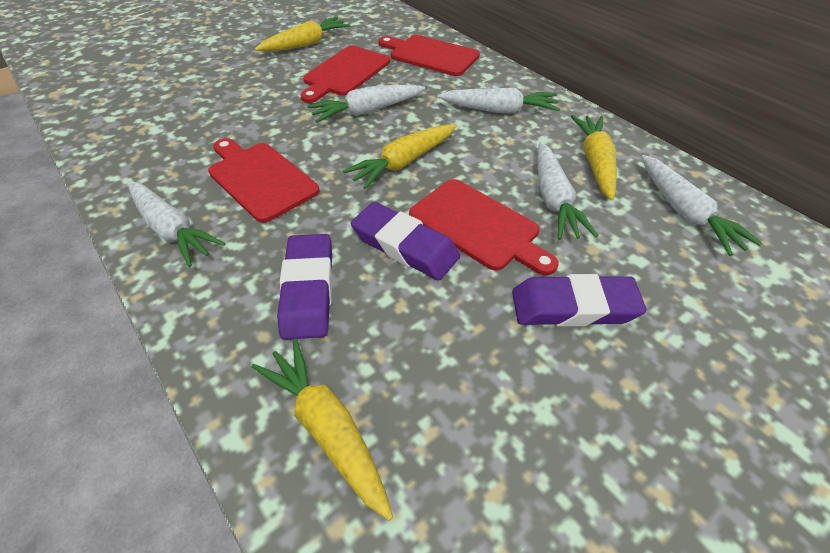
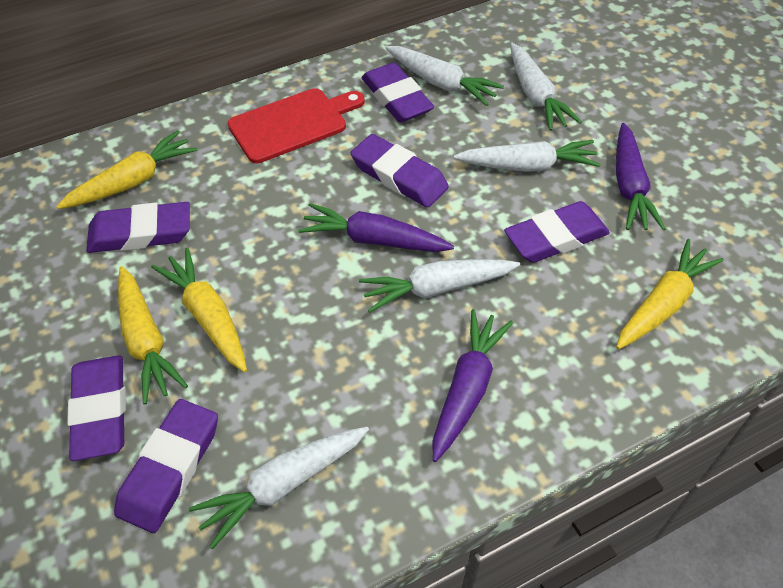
purple carrot: none = 0 -> [298,203,454,252] [433,309,513,462] [616,123,666,230] = 3
purple eraser: [277,234,332,340] [351,202,460,280] [512,274,646,327] = 3 -> [67,355,126,461] [86,202,190,253] [114,399,218,533] [351,134,449,208] [362,62,434,122] [504,201,610,263] = 6
red cutting board: [208,138,319,223] [300,46,390,103] [379,35,480,76] [409,179,559,275] = 4 -> [228,88,365,163] = 1

